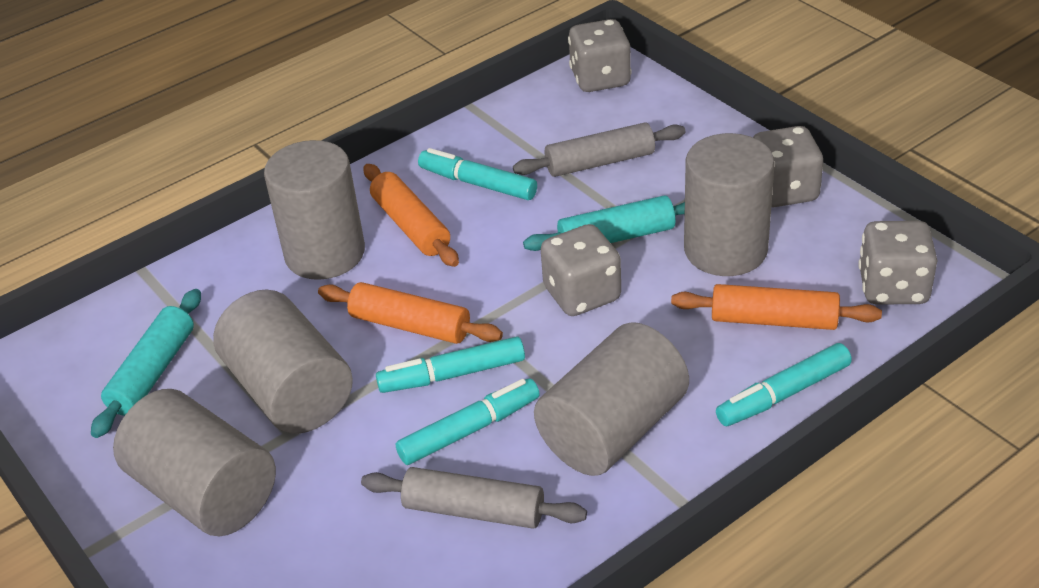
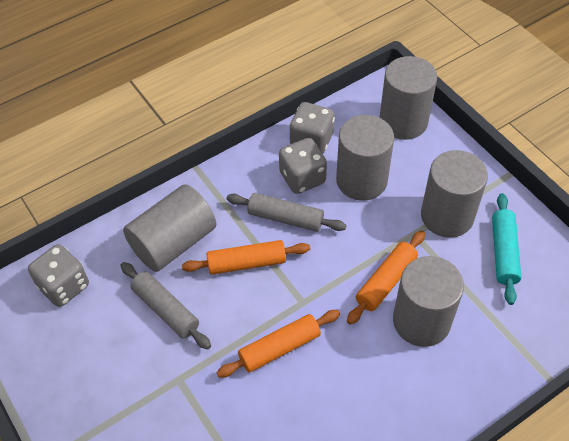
grey dice: [541,224,621,316] [568,19,632,92] [753,126,823,207] [858,221,937,304] = 4 -> [28,244,89,307] [279,138,327,194] [289,102,335,154] = 3
turquoise marker: [376,336,525,393] [396,378,540,465] [418,148,537,200] [716,343,852,426] = 4 -> none = 0
turquoise rolling pin: [91,289,201,438] [523,196,685,251] = 2 -> [492,193,522,305] = 1

